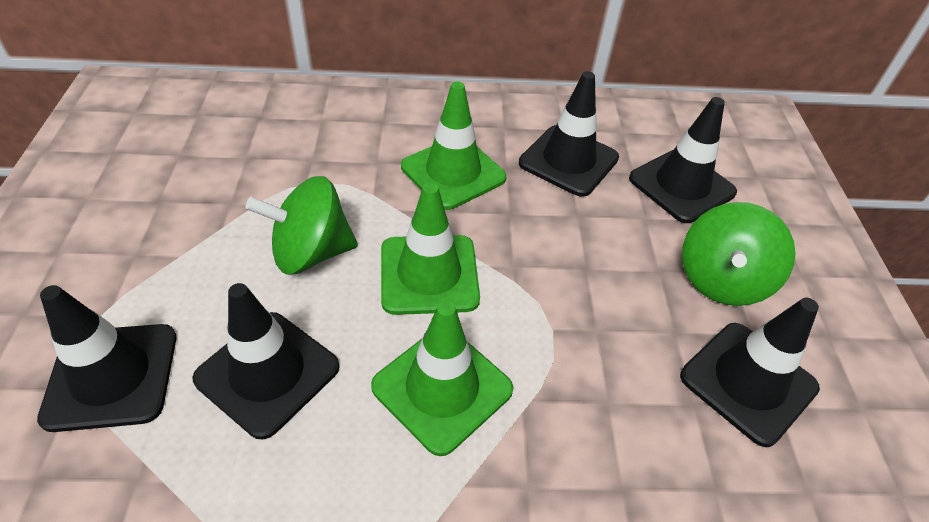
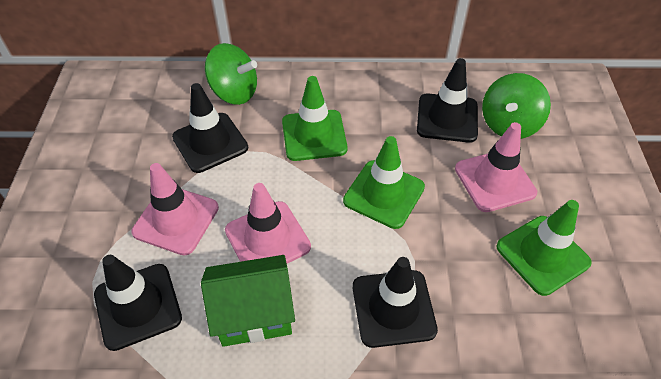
black traffic cone: [37,285,177,432] [192,283,340,439] [519,71,619,197] [629,97,737,223] [680,298,820,447] = 5 -> [94,255,182,351] [172,83,248,173] [353,257,438,348] [417,58,478,143] = 4
green house: none = 0 -> [201,255,295,347] = 1
pink traffic cone: none = 0 -> [131,163,219,256] [225,183,311,263] [455,122,537,212] = 3

